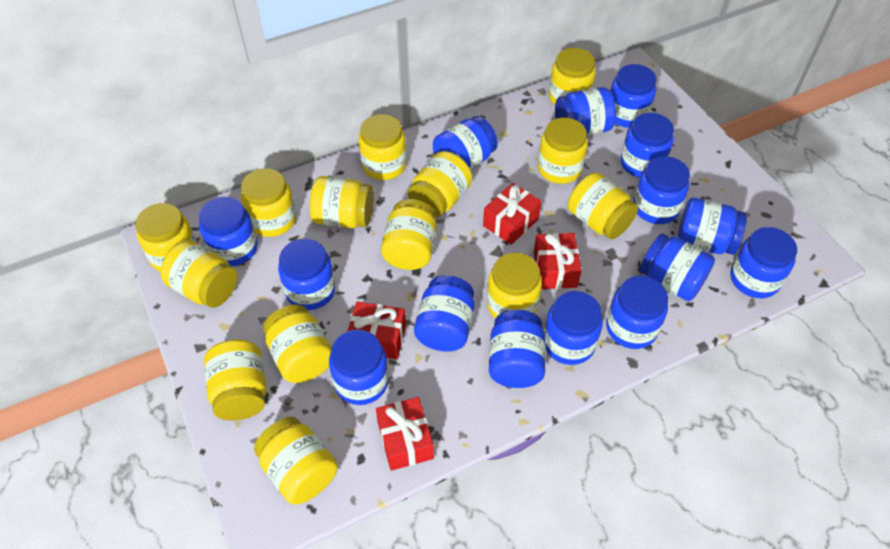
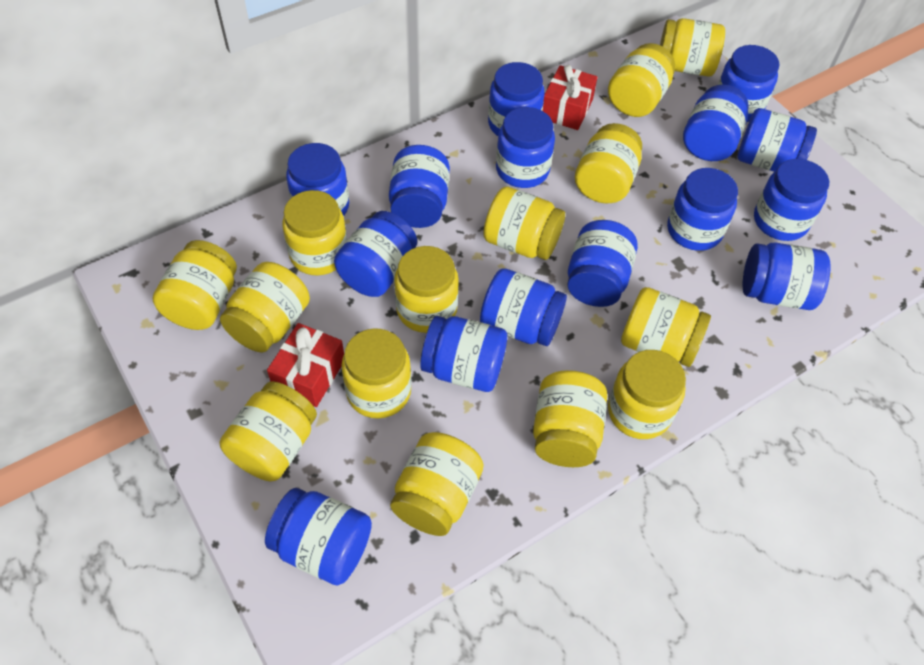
red gift: [347,301,406,359] [376,397,434,471] [483,183,541,245] [534,233,582,289] = 4 -> [267,323,344,407] [543,65,598,130] = 2

